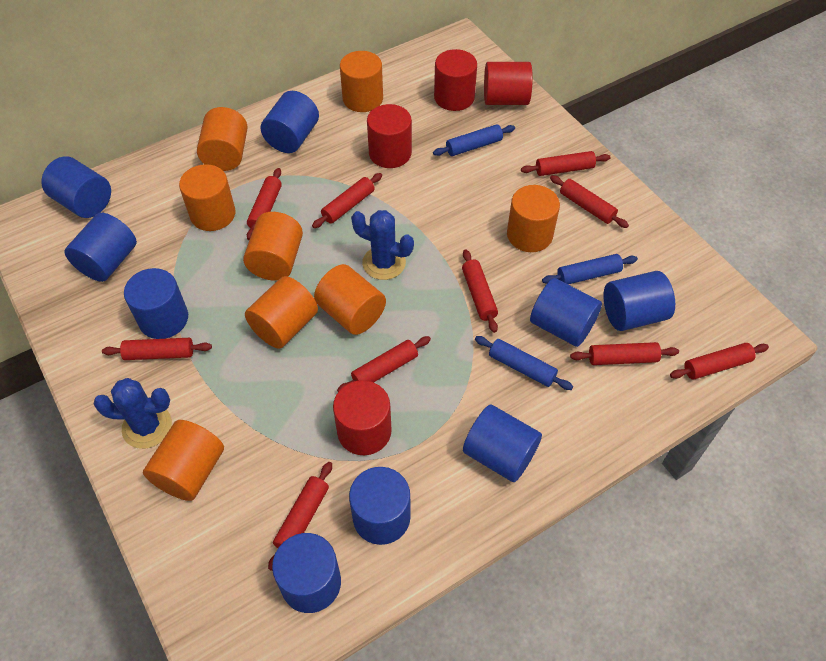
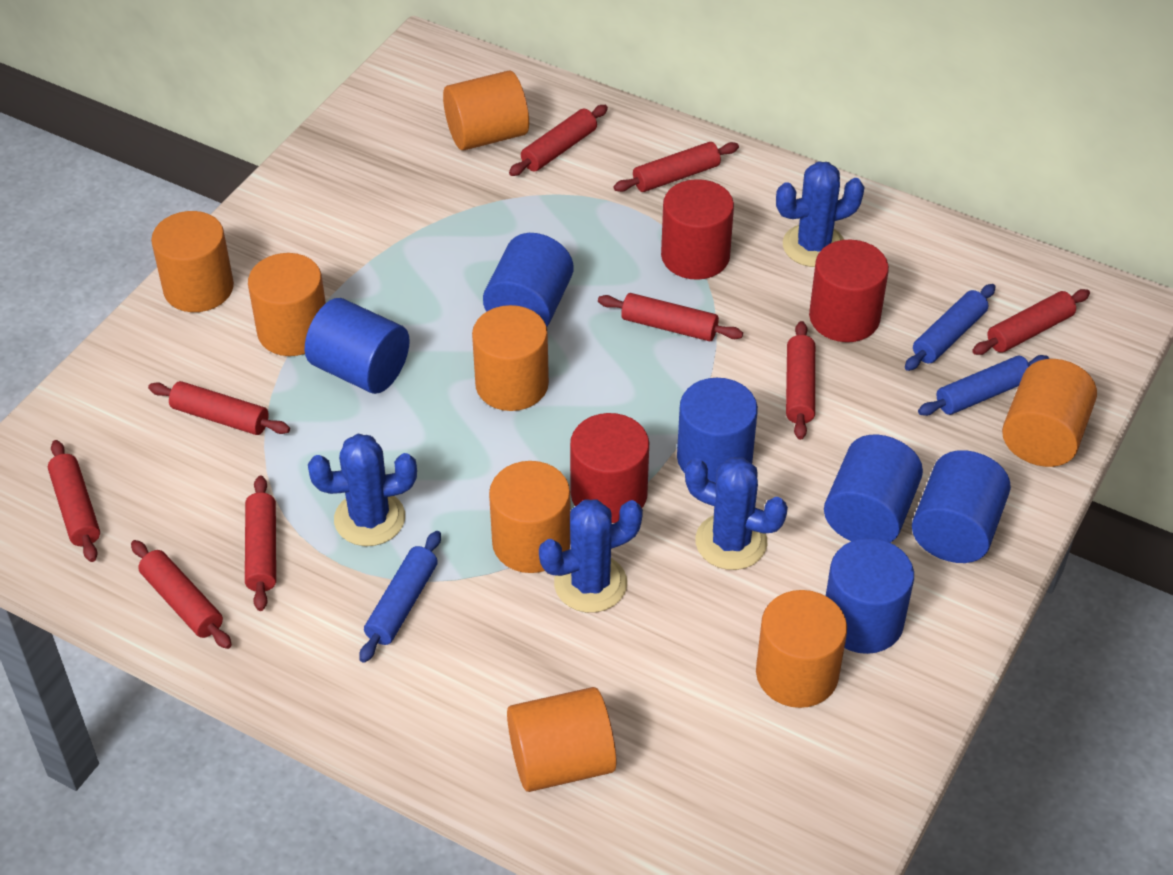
blue cactus: [94,378,172,449] [351,210,414,280] = 2 -> [308,434,417,546] [539,499,643,613] [685,457,788,570] [776,161,865,267] = 4
blue cylinder: [42,156,111,218] [64,213,137,282] [124,268,188,339] [261,91,319,153] [272,533,341,613] [349,467,411,545] [463,404,542,482] [530,278,602,347] [603,271,675,331] = 9 -> [305,298,410,394] [483,233,573,327] [677,378,758,483] [824,435,923,543] [826,538,914,654] [912,450,1011,563] = 6
red cylinder: [333,380,392,455] [367,104,412,168] [434,49,477,111] [484,62,533,105] = 4 -> [570,413,649,523] [661,179,734,280] [809,239,889,342] = 3
red rolling pin: [102,338,212,360] [247,168,282,240] [268,462,332,571] [312,173,382,228] [337,336,431,392] [462,249,498,333] [521,151,611,176] [550,175,629,228] [570,342,679,365] [670,343,769,380] = 10 -> [48,440,100,562] [131,540,232,649] [148,381,290,435] [245,476,276,611] [509,105,608,176] [598,293,743,341] [614,142,739,192] [786,321,815,440] [972,289,1090,355] = 9

